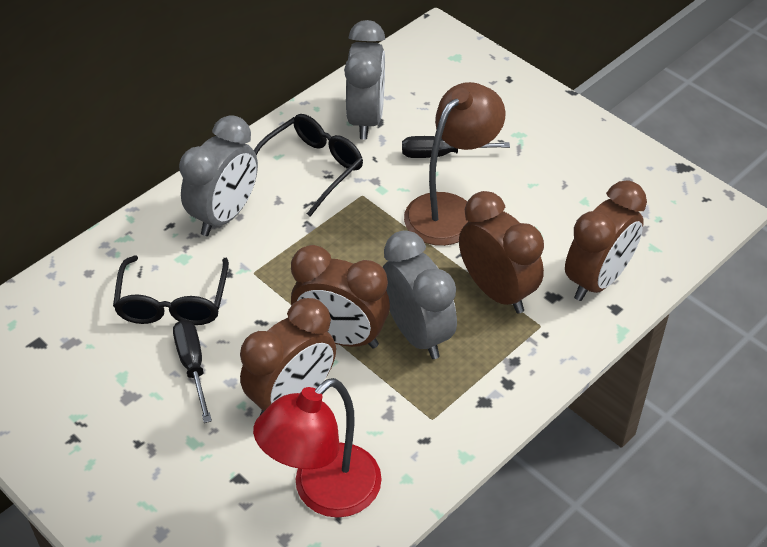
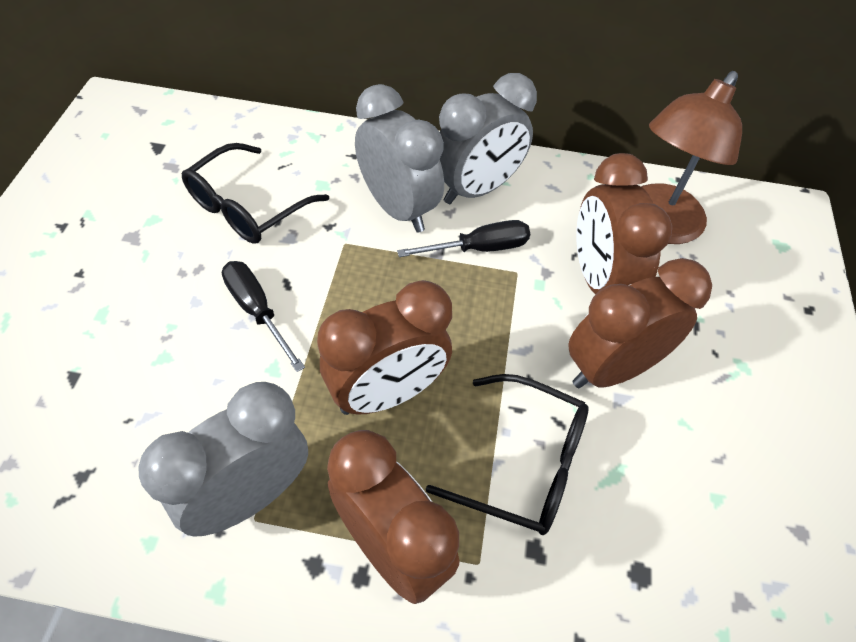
red lamp: [253,378,382,518] = 1 -> none = 0

